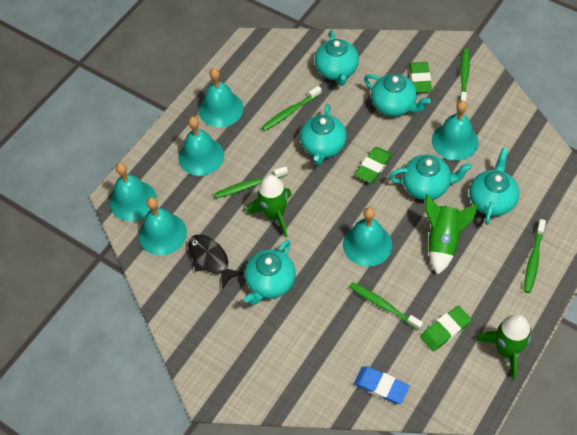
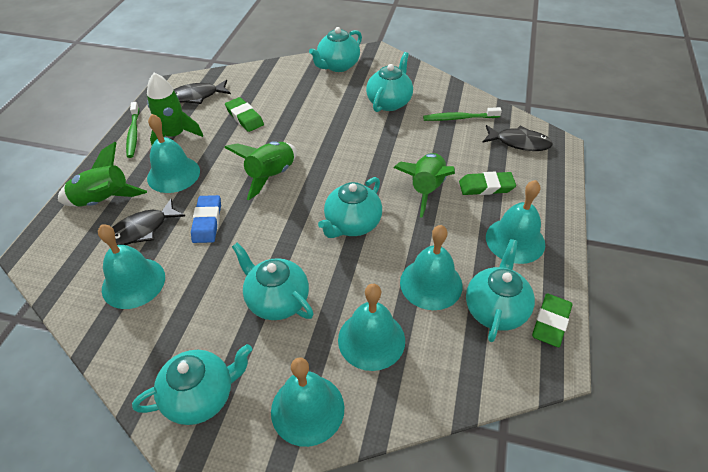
black fish: [188,235,243,289] = 1 -> [112,199,185,245] [174,80,231,104] [482,125,553,151] = 3
green rocket: [246,174,292,238] [425,195,479,275] [476,314,532,380] = 3 -> [58,142,147,207] [147,73,203,145] [224,141,297,200] [394,153,455,218] = 4
green toothbrush: [214,166,288,198] [261,86,322,131] [349,282,423,330] [459,49,470,102] [524,219,546,293] = 5 -> [126,102,139,158] [423,107,502,121] = 2

